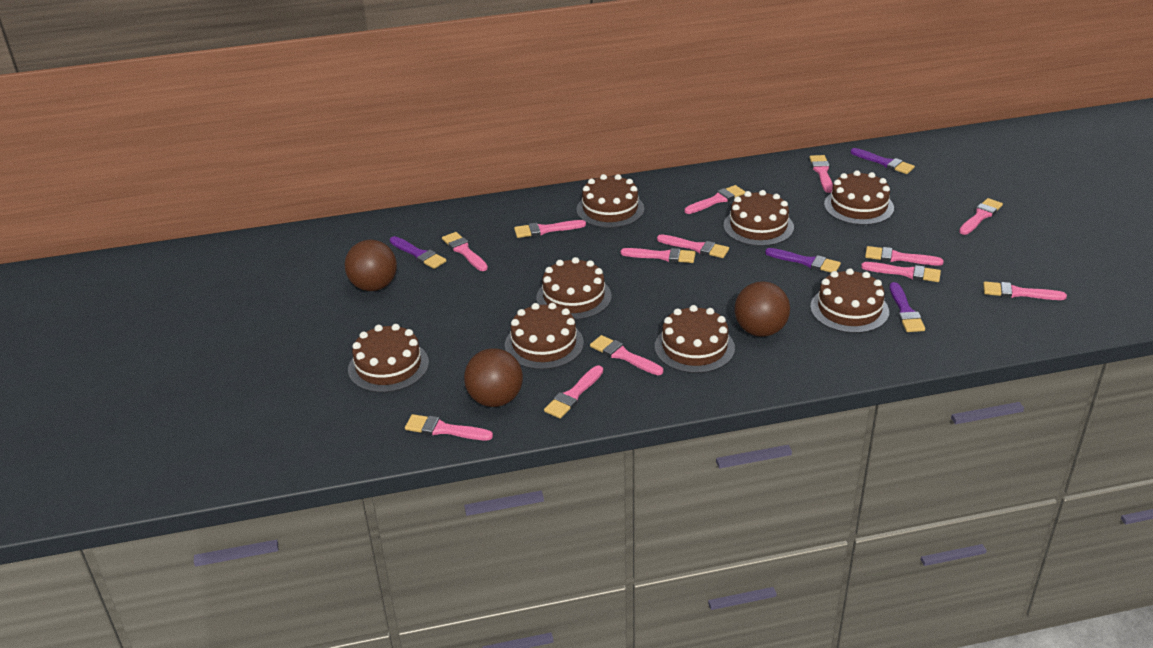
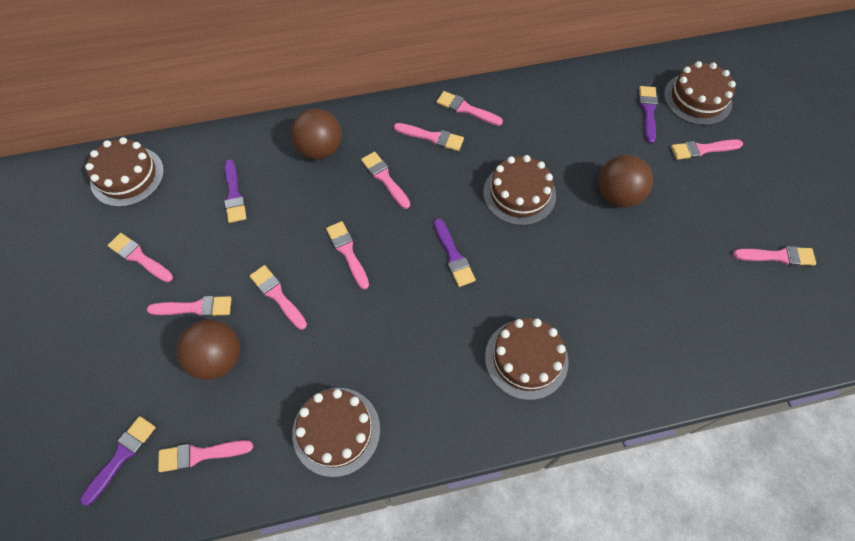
brown cake: [348,324,429,393] [505,303,584,370] [536,257,612,320] [576,174,644,228] [655,305,735,373] [724,190,794,246] [810,268,889,333] [824,170,894,225] = 8 -> [85,137,164,207] [292,388,380,477] [483,155,556,225] [485,318,569,400] [664,61,736,125] = 5
pink brush: [405,414,493,440] [442,232,488,271] [514,220,586,238] [544,365,603,419] [590,335,663,375] [621,248,696,263] [657,234,729,258] [685,185,745,214] [809,155,833,193] [861,262,941,282] [865,246,944,266] [959,198,1003,235] [983,282,1067,300] = 13 -> [107,233,173,282] [147,296,232,317] [158,440,253,472] [249,265,307,330] [326,221,369,289] [361,152,410,209] [394,123,464,151] [436,91,503,126] [671,139,743,160] [732,246,816,266] = 10

